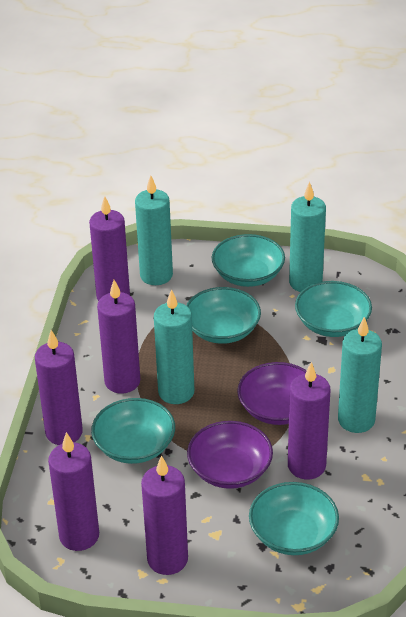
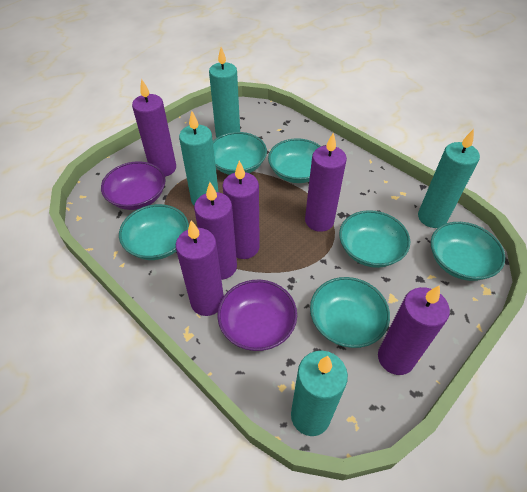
turquoise bowl: [91,398,175,464] [186,287,261,344] [212,234,285,287] [249,482,339,555] [295,281,372,337] = 5 -> [119,204,189,260] [213,132,267,175] [268,138,321,183] [310,277,390,348] [339,210,410,268] [431,222,505,281] = 6

